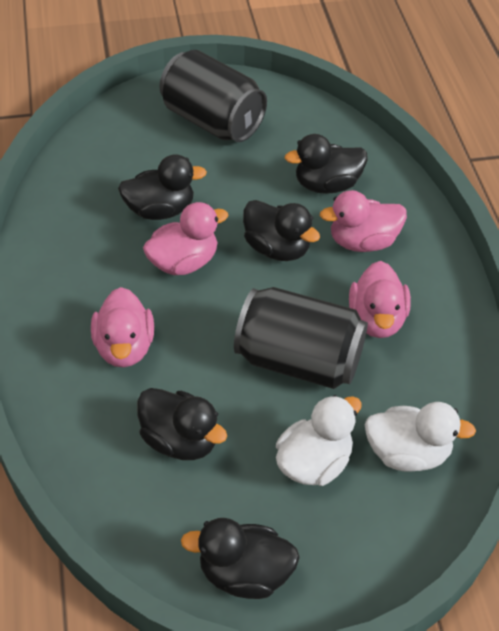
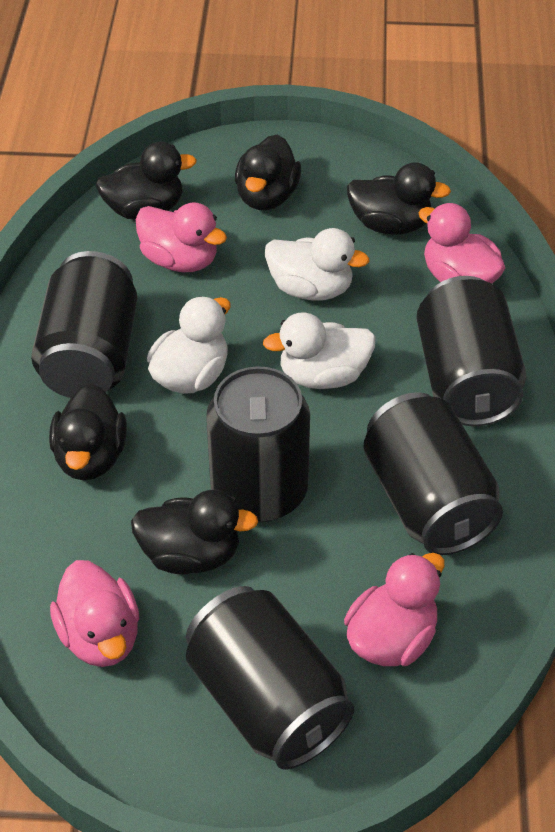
black can: [160,50,267,142] [234,287,368,389] = 2 -> [31,251,137,398] [186,586,355,769] [206,366,310,522] [363,392,503,555] [416,276,527,426] = 5
white duck: [276,395,362,486] [364,402,476,472] = 2 -> [147,296,230,394] [263,312,375,389] [265,228,369,301] = 3

